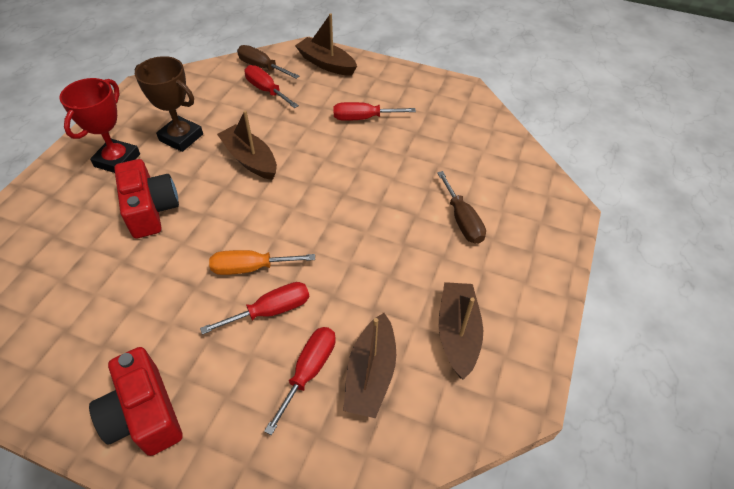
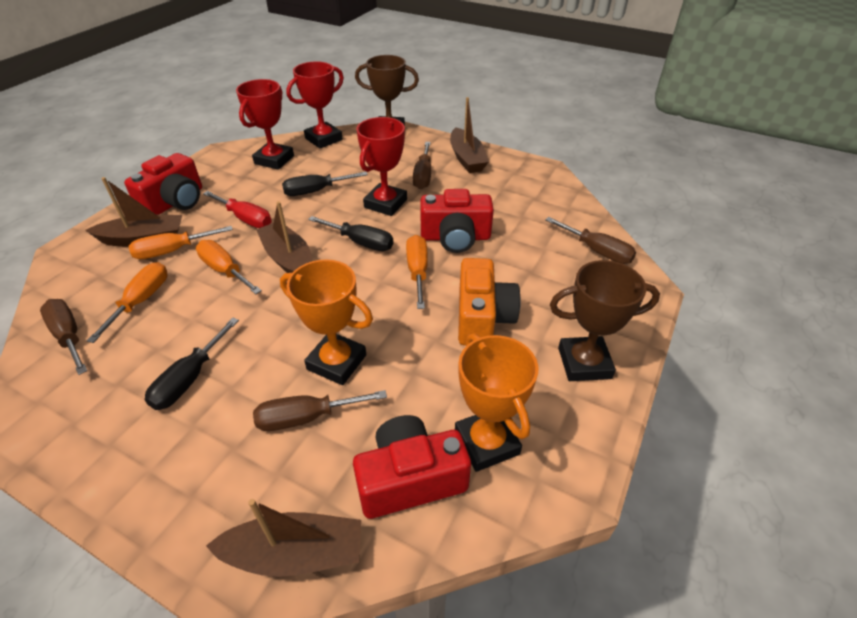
black screwdriver: none = 0 -> [145,318,239,410] [282,172,368,196] [308,216,393,251] = 3
brown screwdriver: [237,45,299,79] [437,171,486,244] = 2 -> [40,299,87,375] [253,390,387,431] [413,142,431,189] [545,217,636,264] = 4
brown trophy: [135,56,203,152] = 1 -> [355,55,419,126] [550,260,660,381] = 2
orange camera: none = 0 -> [458,258,521,346] = 1
orange screwdriver: [209,250,315,275] = 1 -> [87,262,167,343] [128,226,233,259] [196,240,262,294] [406,235,428,309] = 4
orange trophy: none = 0 -> [280,259,373,385] [455,333,538,472] = 2
red camera: [89,347,183,456] [114,159,179,238] = 2 -> [124,153,202,215] [353,415,471,519] [420,189,494,253] = 3
red screwdriver: [200,282,309,335] [244,65,299,108] [264,327,336,435] [333,102,416,121] = 4 -> [203,191,272,228] = 1
red trophy: [59,78,140,173] = 1 -> [236,79,294,170] [286,61,344,149] [357,117,407,216] = 3

